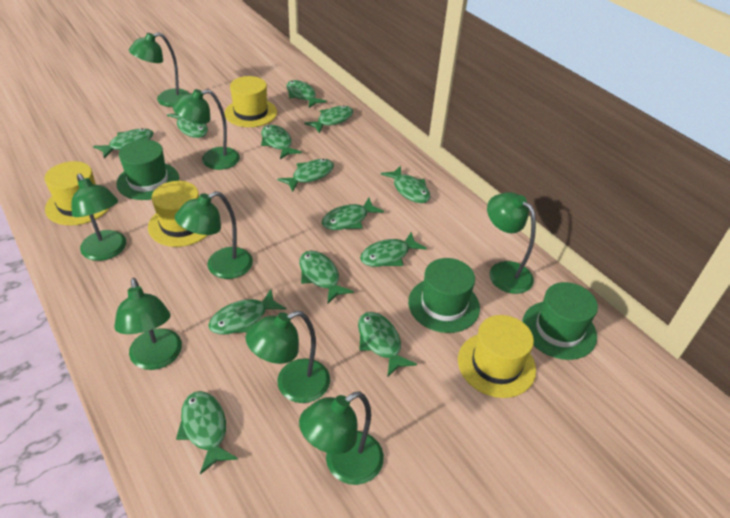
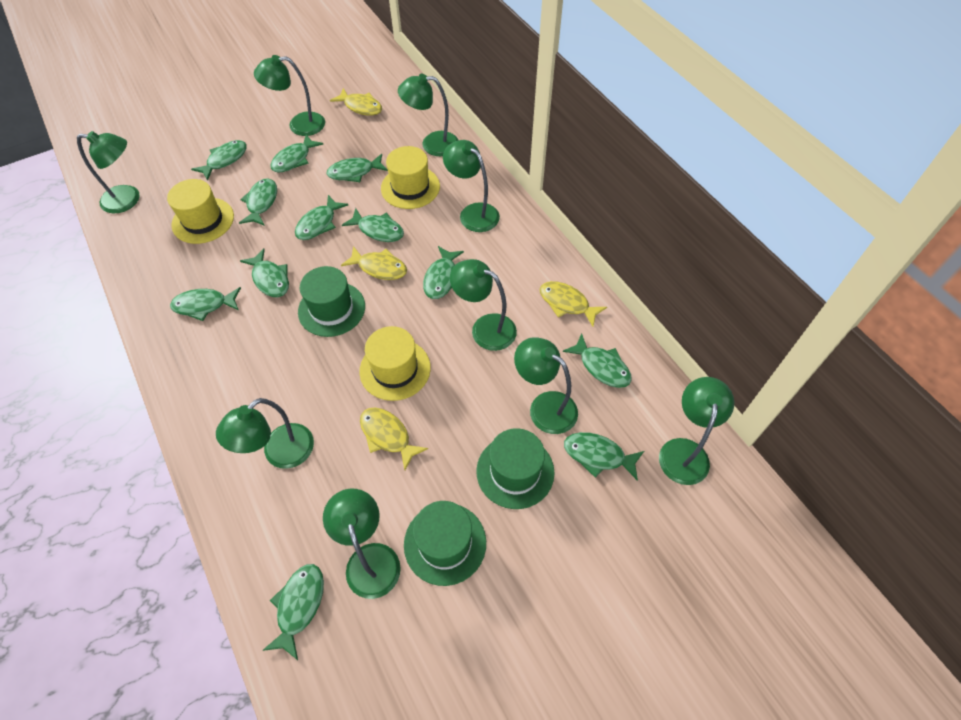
green fish: [93,128,154,159] [167,113,208,138] [176,391,238,474] [208,289,286,334] [261,125,302,159] [277,159,334,192] [286,80,327,108] [299,251,354,303] [304,105,353,134] [322,198,384,230] [358,312,417,377] [360,232,427,267] [381,166,431,203] = 13 -> [170,287,241,321] [191,140,247,181] [239,178,277,226] [240,248,289,297] [262,564,324,660] [270,134,323,173] [295,195,348,240] [327,154,388,182] [342,208,404,242] [423,246,464,299] [563,333,632,388] [564,432,644,481] = 12
green lamp: [71,174,126,261] [114,278,182,370] [129,32,190,107] [173,89,240,170] [175,191,253,279] [246,311,330,403] [299,391,384,485] [487,192,536,294] = 8 -> [77,131,140,214] [216,398,314,469] [254,55,325,136] [323,489,401,599] [398,74,458,156] [443,140,500,232] [450,259,517,351] [514,337,578,434] [659,377,734,485] = 9
yellow fish: none = 0 -> [330,88,382,115] [341,246,407,280] [360,408,428,470] [539,281,607,327] = 4
yellow hat: [45,161,109,226] [148,181,208,247] [224,76,277,127] [458,315,536,398] = 4 -> [167,179,234,244] [359,326,431,401] [381,146,440,209] = 3

